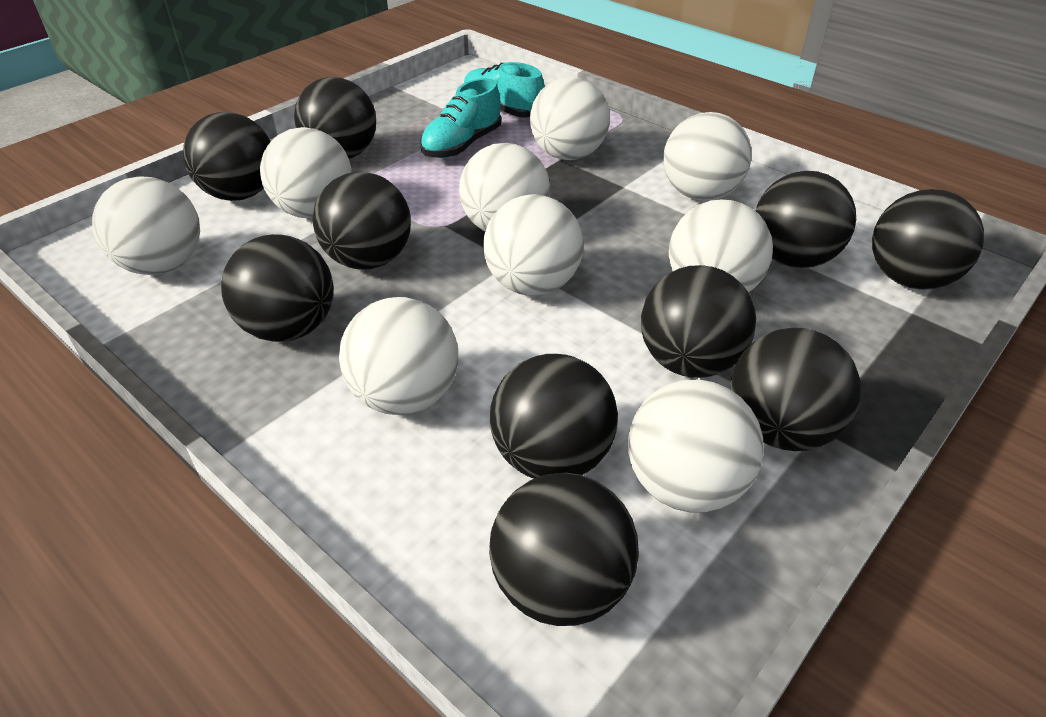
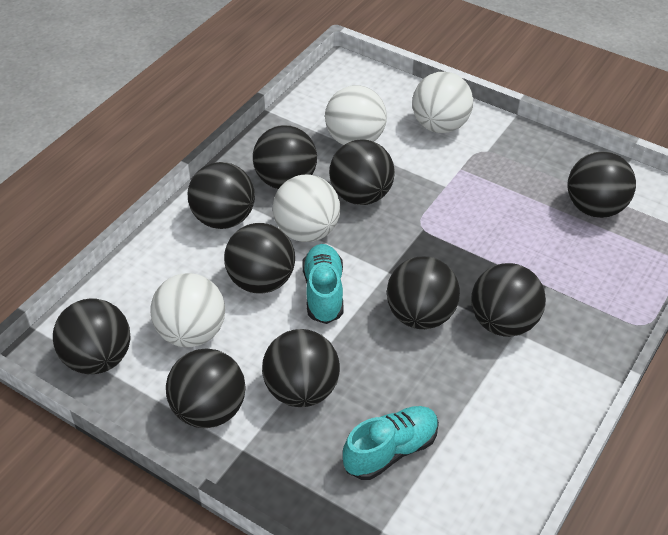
white ball: [92,176,200,275] [260,127,352,218] [339,297,458,415] [459,143,550,231] [483,194,583,295] [530,77,610,160] [628,379,764,512] [663,112,752,201] [669,199,773,293] = 9 -> [150,273,225,347] [273,175,340,242] [325,85,387,145] [412,72,473,133] = 4

